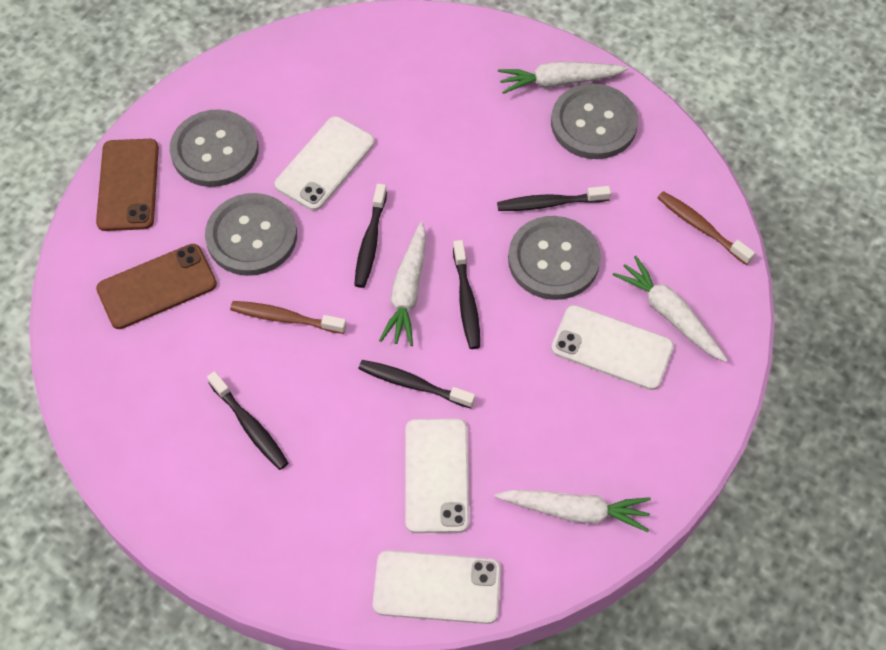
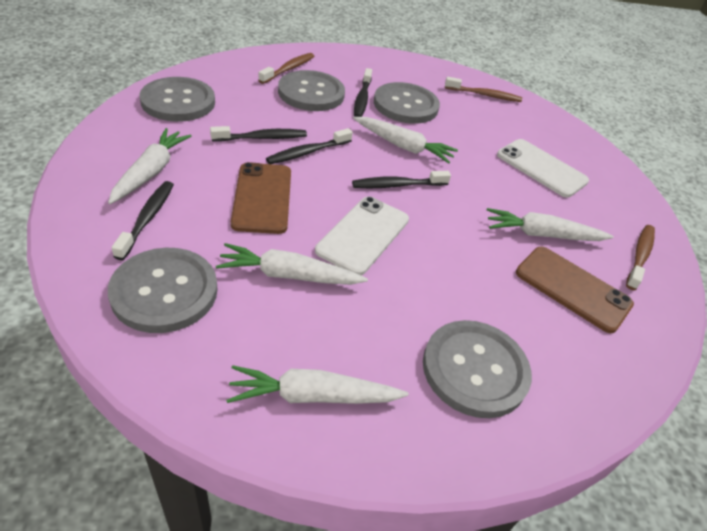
brown toothbrush: [230,301,346,334] [657,191,755,265] = 2 -> [259,53,314,84] [445,77,522,102] [626,225,655,291] = 3
grey button: [170,109,259,187] [205,193,297,276] [508,216,601,300] [551,83,638,159] = 4 -> [108,248,217,333] [139,77,215,122] [278,70,345,111] [374,82,440,124] [423,320,532,418] = 5
white carrot: [379,221,426,346] [494,490,651,532] [498,61,628,94] [613,256,728,362] = 4 -> [108,128,192,204] [216,243,368,285] [226,365,408,404] [353,117,458,164] [487,208,614,241] = 5
white phone: [275,116,375,211] [373,550,501,624] [405,419,469,533] [551,305,674,390] = 4 -> [315,197,409,275] [497,139,589,198] = 2

